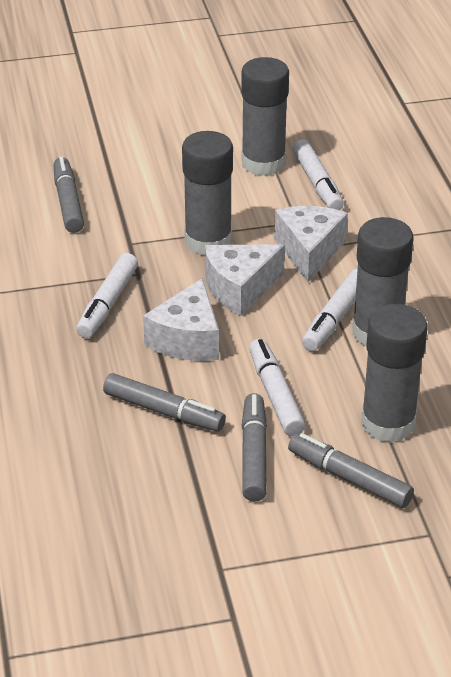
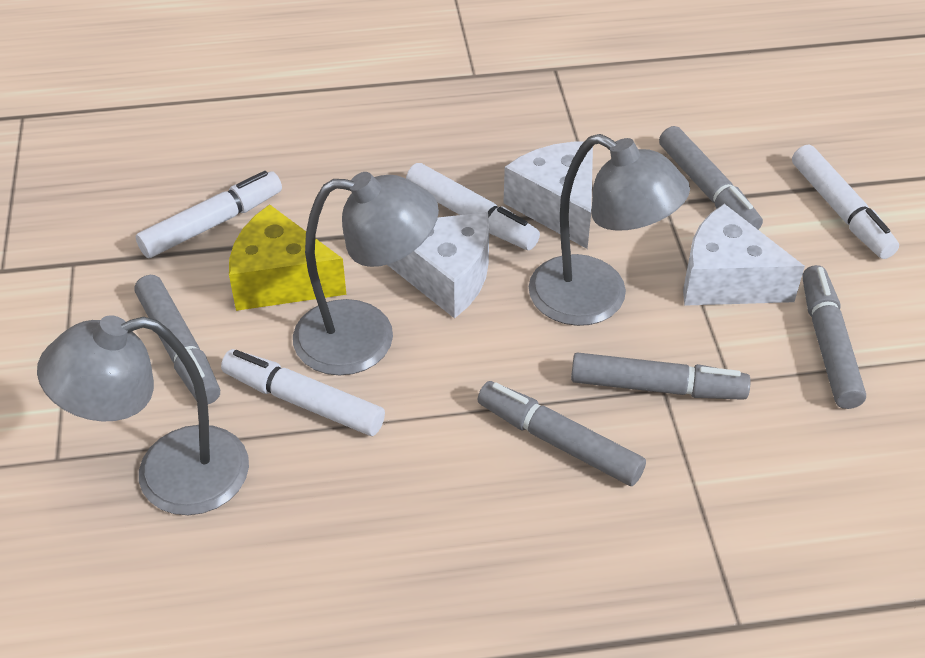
grey glue stick: [182,131,233,255] [241,57,289,176] [352,217,414,346] [361,304,427,443] = 4 -> none = 0
grey lamp: none = 0 -> [37,315,249,515] [293,172,439,376] [529,134,690,326] = 3
grey marker: [54,157,84,233] [103,373,226,432] [242,393,267,501] [288,433,414,508] = 4 -> [135,275,220,404] [477,381,646,486] [571,352,751,400] [659,126,763,230] [802,265,866,409] = 5
yellow cheese: none = 0 -> [229,204,346,311] = 1

